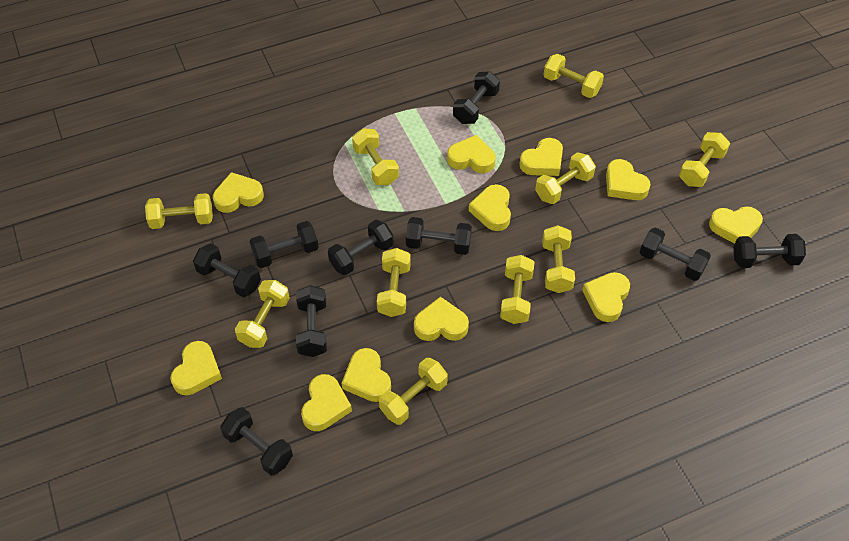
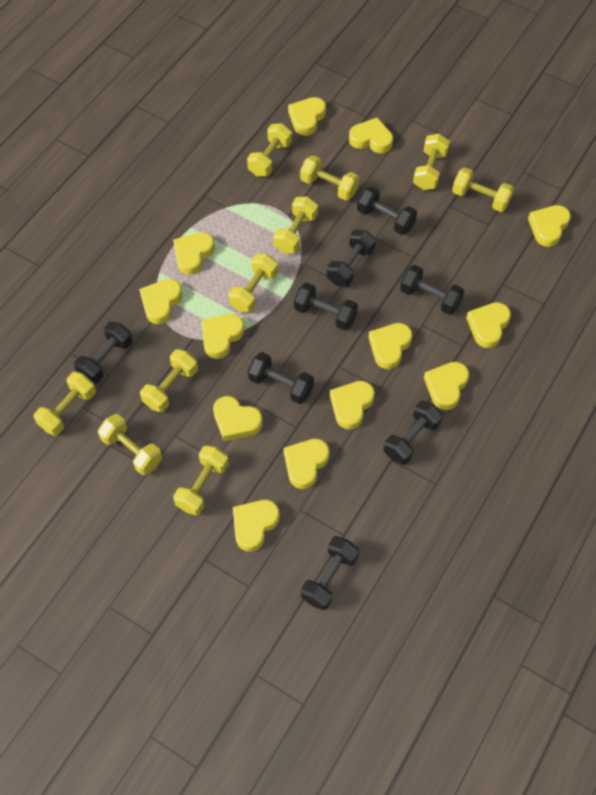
black dumbbell: [193,243,261,297] [220,407,293,475] [249,221,319,268] [296,285,327,357] [328,220,393,275] [406,217,472,255] [453,71,500,124] [640,227,711,281] [733,234,806,268] = 9 -> [74,322,132,383] [248,352,314,404] [294,282,358,331] [301,536,359,610] [327,229,376,287] [357,186,417,235] [384,401,443,465] [400,265,465,315] = 8
yellow heart: [170,341,222,395] [213,172,264,213] [301,374,352,431] [341,348,391,402] [414,297,469,341] [447,135,496,173] [469,184,511,231] [519,138,563,176] [582,272,630,322] [606,159,651,200] [709,206,763,244] = 11 -> [139,279,183,324] [173,232,215,275] [202,314,244,359] [213,396,263,441] [233,500,280,552] [284,439,330,489] [288,97,326,136] [330,381,375,429] [349,118,393,153] [368,323,413,369] [424,362,469,410] [466,302,511,348] [528,205,571,247] = 13

